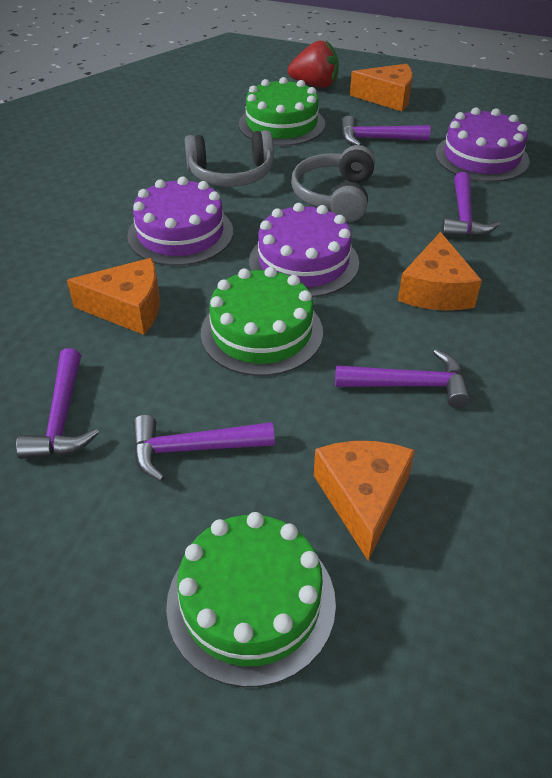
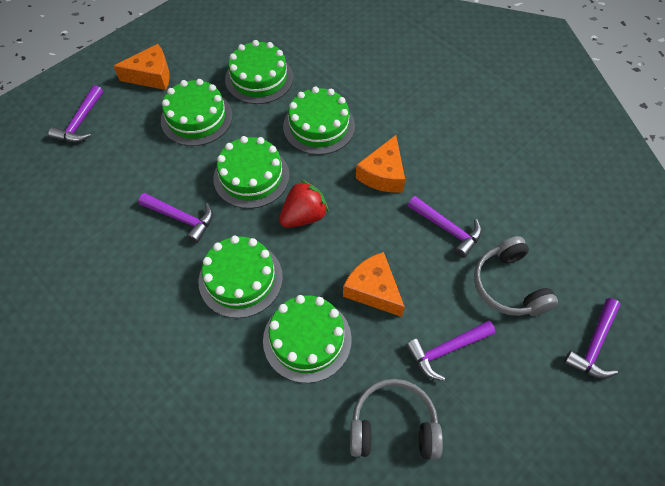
green cake: [166,512,336,687] [201,267,323,376] [239,77,325,146] = 3 -> [161,79,233,146] [199,236,283,318] [213,136,290,209] [225,40,293,104] [263,295,352,383] [283,87,355,155] = 6
orange cheese: [67,258,160,335] [314,441,415,561] [350,64,413,111] [398,232,482,310] = 4 -> [113,44,170,90] [343,252,405,317] [356,135,405,193] = 3
purple cake: [127,177,233,266] [249,203,359,297] [435,107,530,182] = 3 -> none = 0

